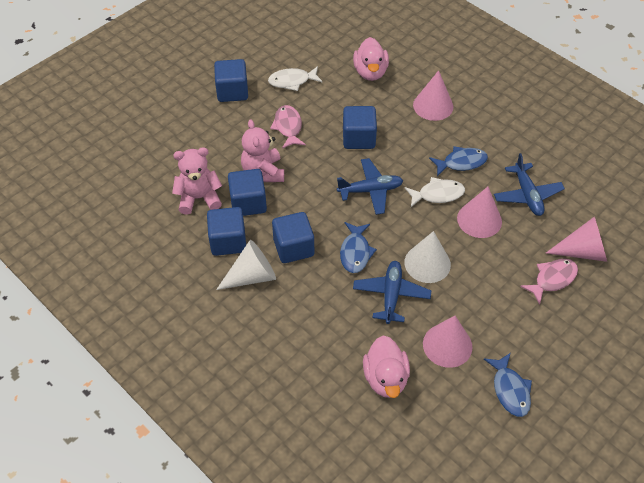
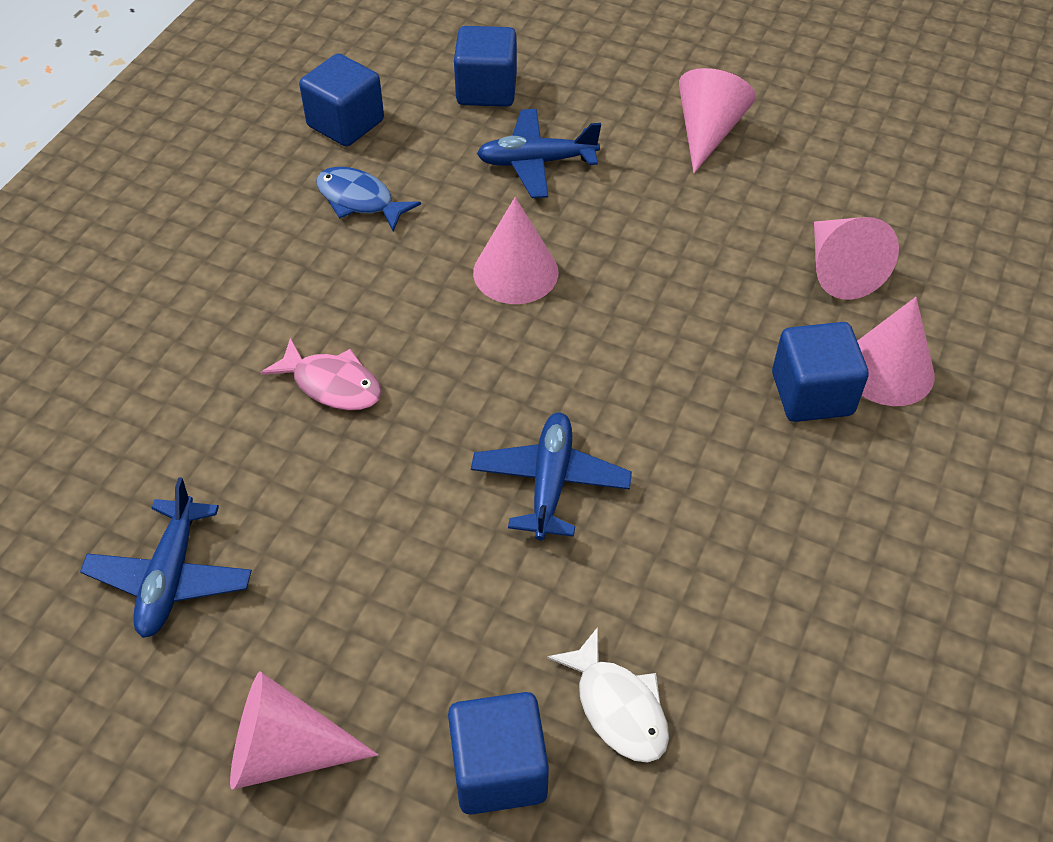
blue cube: [207,207,246,256] [214,59,248,102] [228,169,267,216] [272,212,314,263] [343,106,377,149] = 5 -> [299,54,384,146] [448,692,549,815] [454,26,517,107] [772,322,868,422] = 4
blue fish: [340,222,377,273] [429,146,488,176] [484,353,532,417] = 3 -> [316,167,421,232] = 1
pink cone: [413,70,453,121] [423,316,472,368] [457,187,502,238] [546,217,607,262] = 4 -> [230,672,378,790] [473,197,558,304] [679,68,756,173] [814,217,899,300] [857,297,935,406] = 5
pink duck: [353,37,389,81] [363,335,410,398] = 2 -> none = 0
pink fish: [270,105,306,149] [520,259,578,305] = 2 -> [260,338,382,411] = 1
pink teddy bear: [172,147,222,215] [241,120,284,182] = 2 -> none = 0
white cone: [216,240,276,290] [404,231,451,283] = 2 -> none = 0
white fish: [268,66,322,91] [405,177,465,207] = 2 -> [547,627,669,763] = 1

